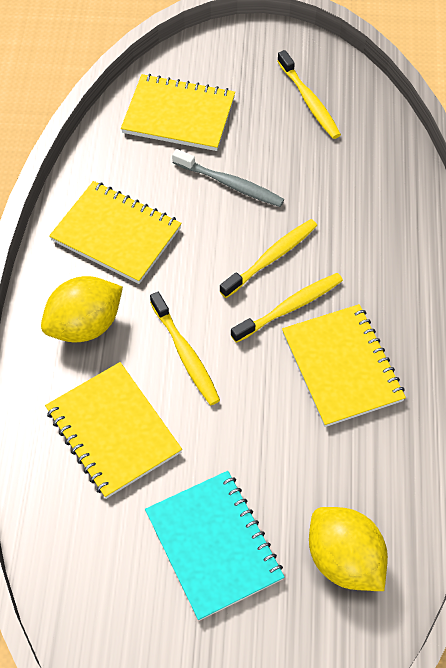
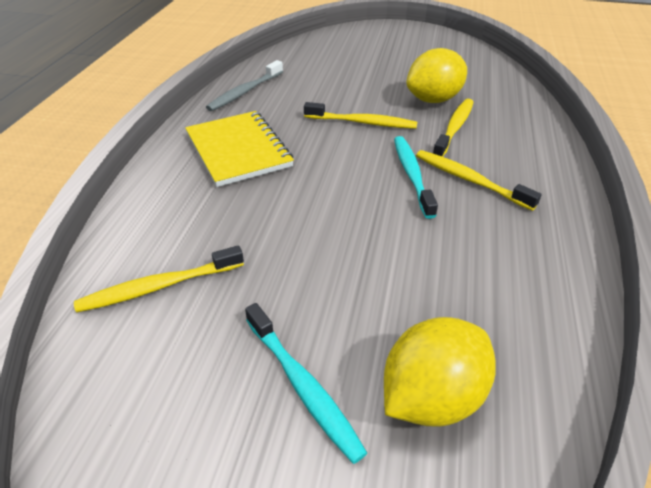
turquoise notebook: [145,471,285,621] = 1 -> none = 0
turquoise toothbrush: none = 0 -> [245,303,367,464] [394,136,438,219] = 2
yellow notebook: [45,362,182,499] [49,181,182,284] [121,74,235,151] [282,304,406,427] = 4 -> [185,111,294,187] = 1

